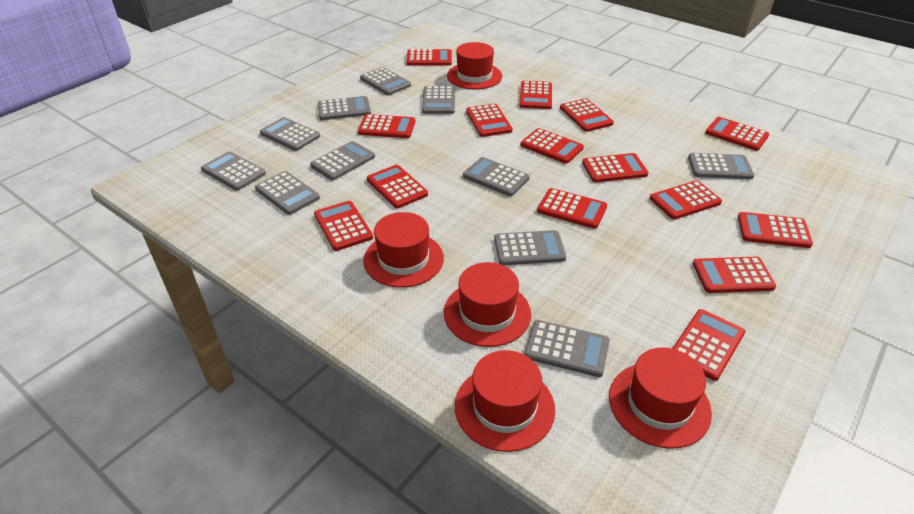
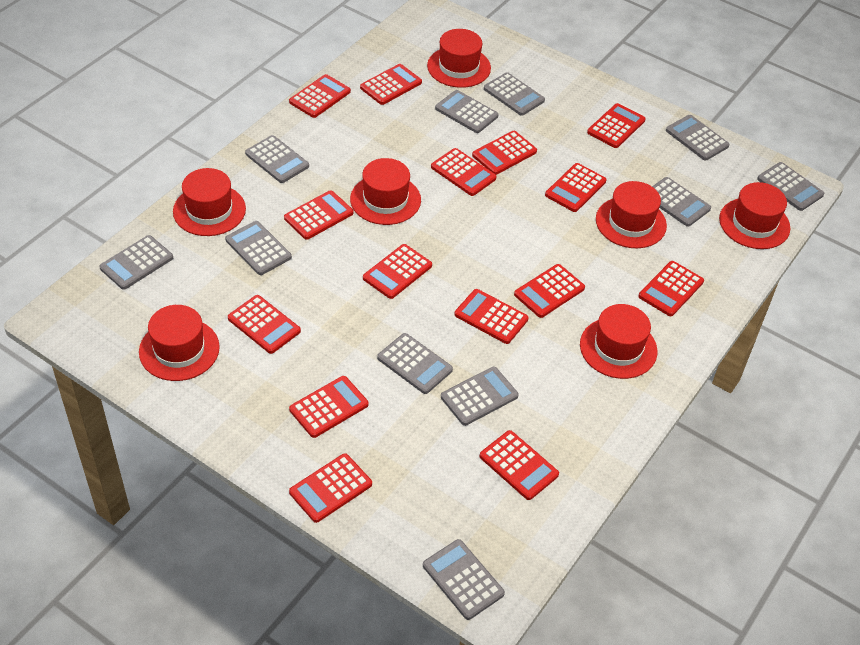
red hat: [363,212,444,288] [444,262,531,347] [447,42,502,89] [455,350,555,452] [609,347,712,449] = 5 -> [139,305,220,381] [173,168,246,236] [350,158,421,225] [427,29,491,88] [580,304,658,379] [596,181,667,248] [719,182,790,249] = 7

